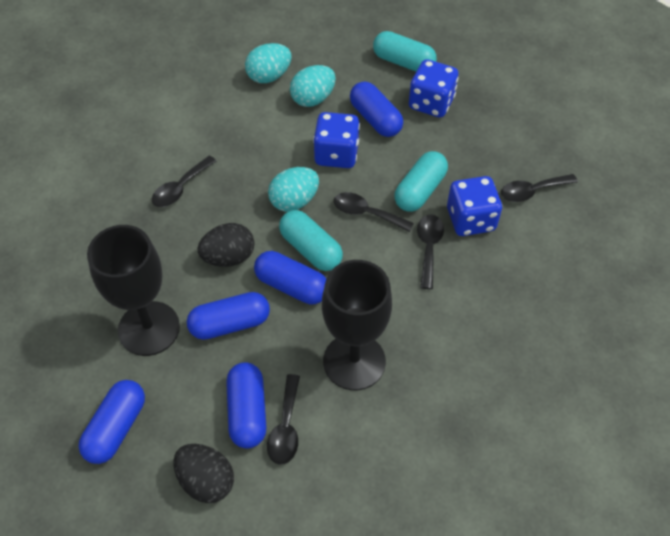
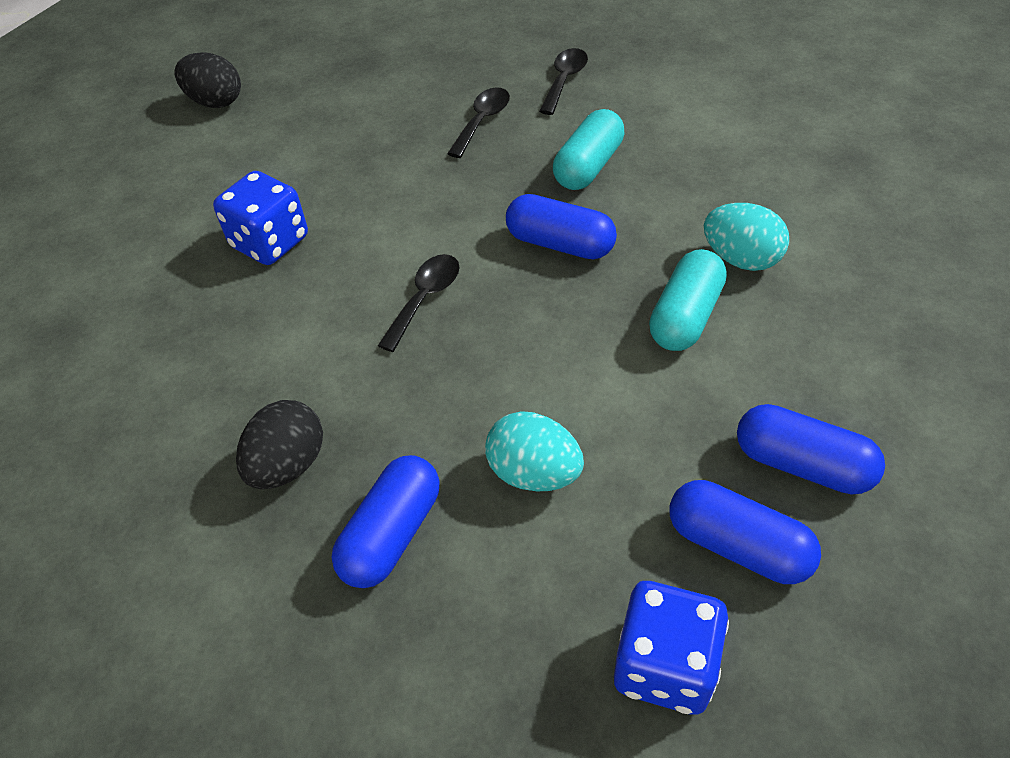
black goblet: [87,225,180,356] [322,260,392,390] = 2 -> none = 0
black spoon: [152,156,216,207] [267,374,300,465] [334,192,414,232] [417,214,444,289] [501,174,578,202] = 5 -> [378,254,460,352] [447,87,510,158] [539,48,588,115] = 3
blue capsule: [78,380,145,464] [187,292,270,340] [226,363,266,449] [254,251,326,304] [350,82,403,137] = 5 -> [331,455,440,588] [506,194,617,259] [669,480,821,584] [737,404,885,495] = 4
blue dice: [313,112,360,168] [409,59,458,118] [447,176,502,236] = 3 -> [213,171,308,265] [614,581,729,715] = 2
turquoise capsule: [279,210,343,271] [373,31,437,72] [394,151,448,212] = 3 -> [553,109,625,190] [649,249,727,351] = 2
turquoise egg: [245,43,291,83] [268,167,319,212] [290,65,336,107] = 3 -> [485,411,584,491] [704,203,789,271] = 2

